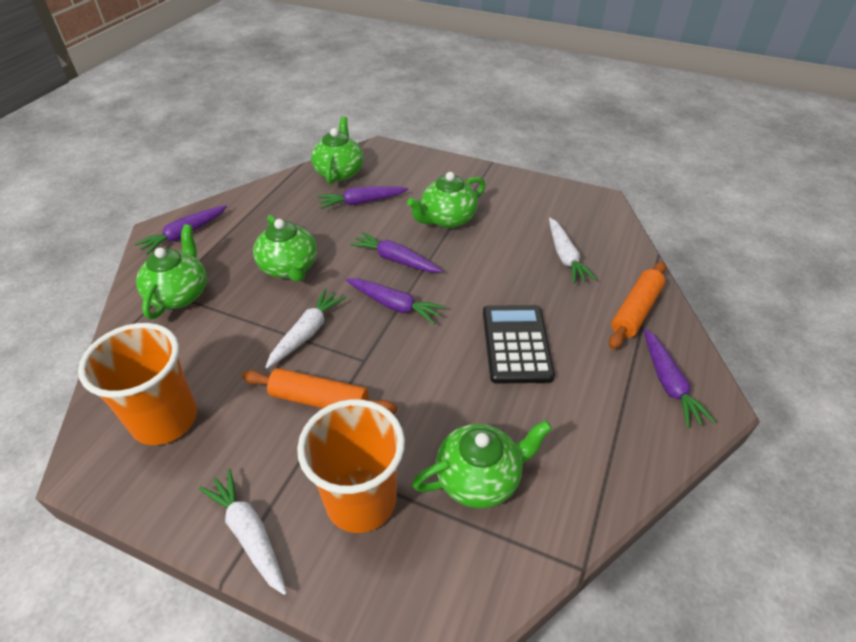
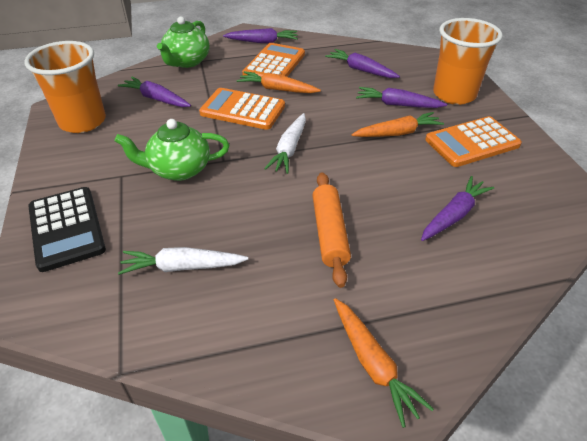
green teapot: [136,224,207,320] [253,215,317,282] [311,116,364,185] [407,172,485,228] [412,420,552,508] = 5 -> [115,119,230,181] [157,16,210,68] = 2
orange calculator: none = 0 -> [199,88,285,130] [242,43,305,77] [425,116,522,167] = 3
orange carrot: none = 0 -> [237,71,321,93] [334,298,434,428] [352,112,444,137] = 3
orange rolling pin: [242,368,397,414] [609,261,666,349] = 2 -> [312,173,351,288] = 1
white carrot: [199,468,287,595] [266,288,346,368] [549,218,597,284] = 3 -> [118,247,248,275] [264,113,306,174] = 2

